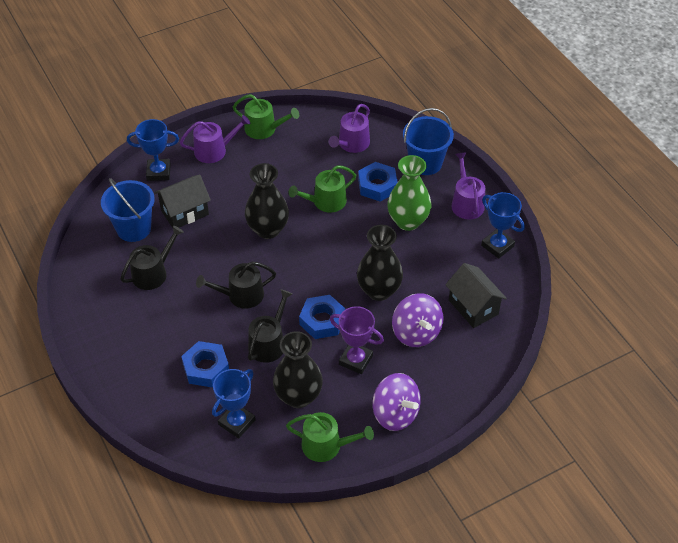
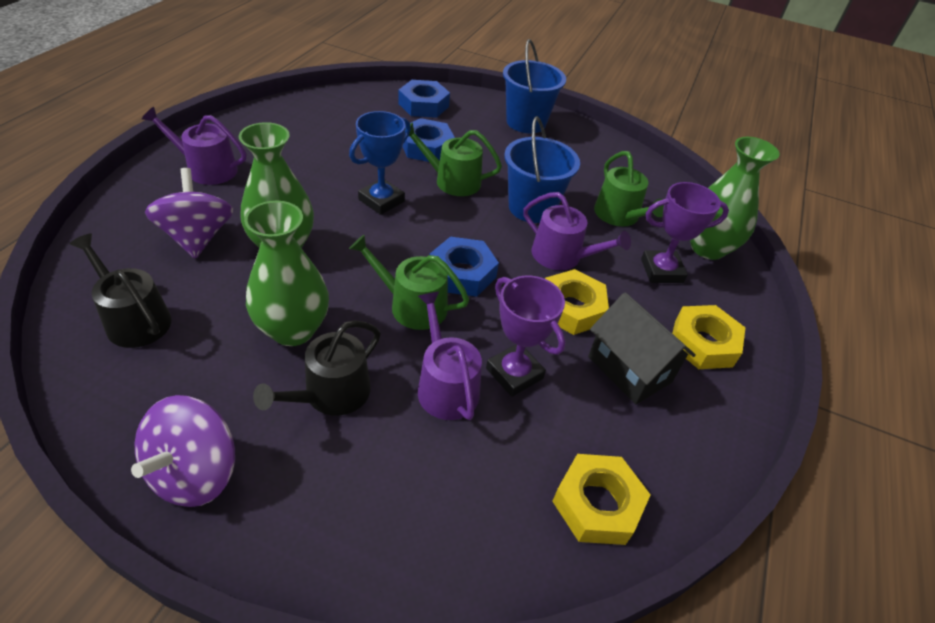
black house: [154,175,211,228] [445,263,507,328] = 2 -> [588,292,696,404] = 1
black vase: [245,163,289,239] [273,331,323,408] [357,225,403,301] = 3 -> none = 0
black watering can: [120,226,184,290] [196,262,276,309] [248,289,293,363] = 3 -> [70,234,172,348] [253,320,381,416] = 2
blue trophy: [127,119,179,181] [212,369,256,438] [481,192,525,259] = 3 -> [349,111,411,215] = 1
green vase: [387,155,431,231] = 1 -> [239,122,314,248] [244,201,329,346] [690,137,780,260] = 3
purple trophy: [330,306,384,374] = 1 -> [486,276,566,397] [641,182,729,283] = 2
yellow nut: none = 0 -> [545,269,609,335] [552,454,651,545] [672,305,746,369] = 3

